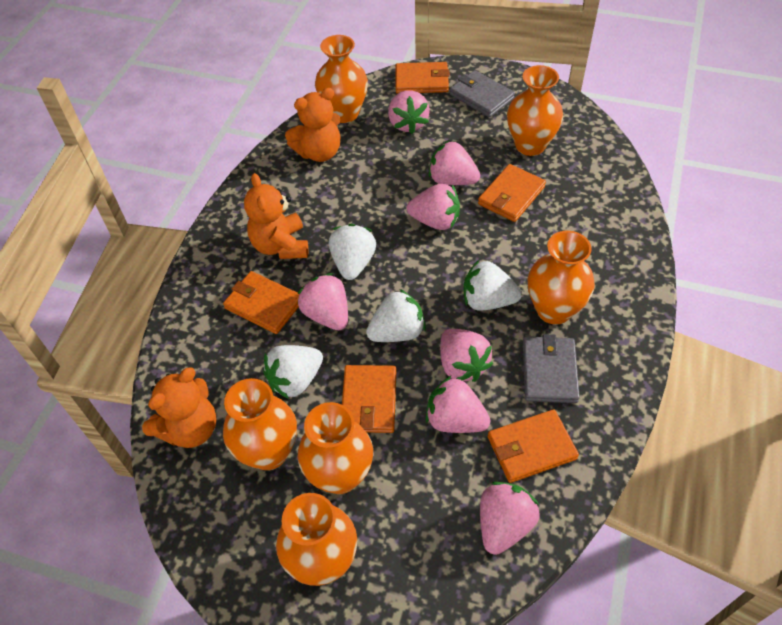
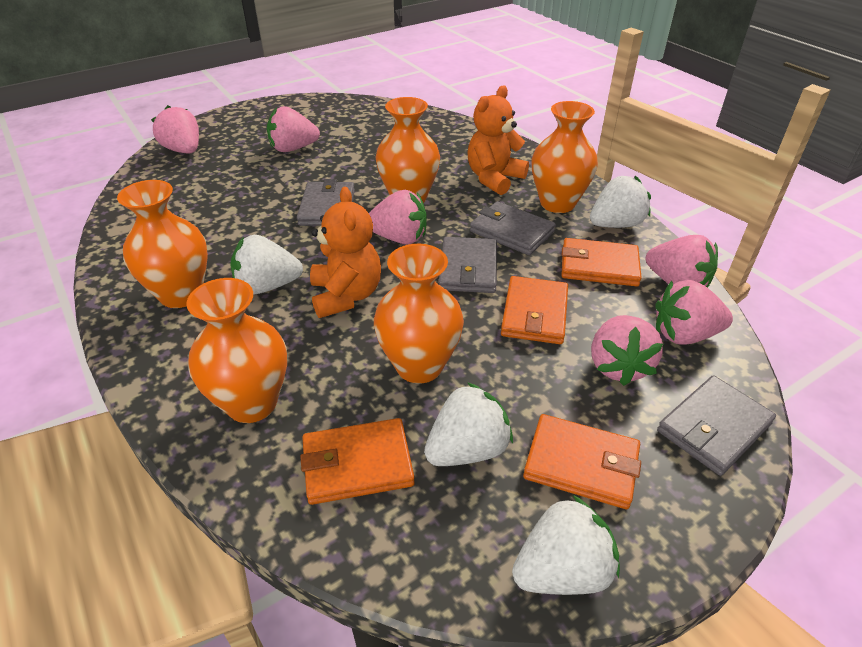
grey wallet: [450,70,515,117] [523,334,580,403] = 2 -> [297,179,355,226] [439,237,497,293] [470,201,556,255] [657,375,776,476] = 4
orange teddy bear: [142,368,216,448] [244,173,308,259] [285,88,341,162] = 3 -> [310,187,381,318] [467,85,529,195] = 2
orange vase: [223,378,297,470] [276,493,357,586] [297,402,373,494] [315,35,368,123] [507,65,563,156] [528,231,595,324] = 6 -> [117,180,208,308] [186,278,287,423] [374,244,464,384] [375,97,440,204] [531,101,598,213] = 5
orange wallet: [223,271,299,334] [342,365,396,433] [395,62,450,94] [478,164,546,222] [488,409,579,483] = 5 -> [300,418,415,505] [501,276,568,344] [523,414,641,509] [562,238,642,286] = 4
pink strawberry: [298,273,348,330] [388,90,430,134] [407,184,460,230] [426,375,490,433] [429,140,480,185] [440,329,493,382] [480,482,540,555] = 7 -> [151,105,199,154] [267,106,320,152] [369,190,427,245] [591,315,663,386] [646,235,718,288] [655,280,733,344] = 6

